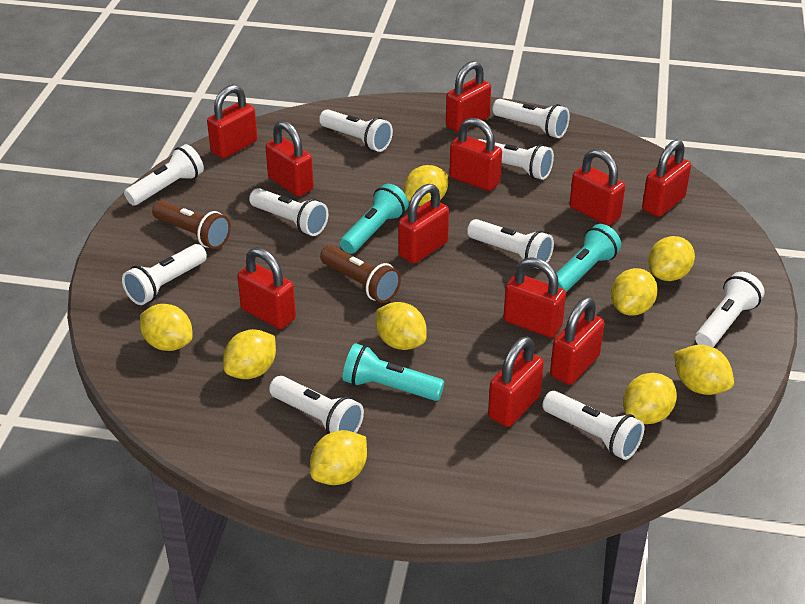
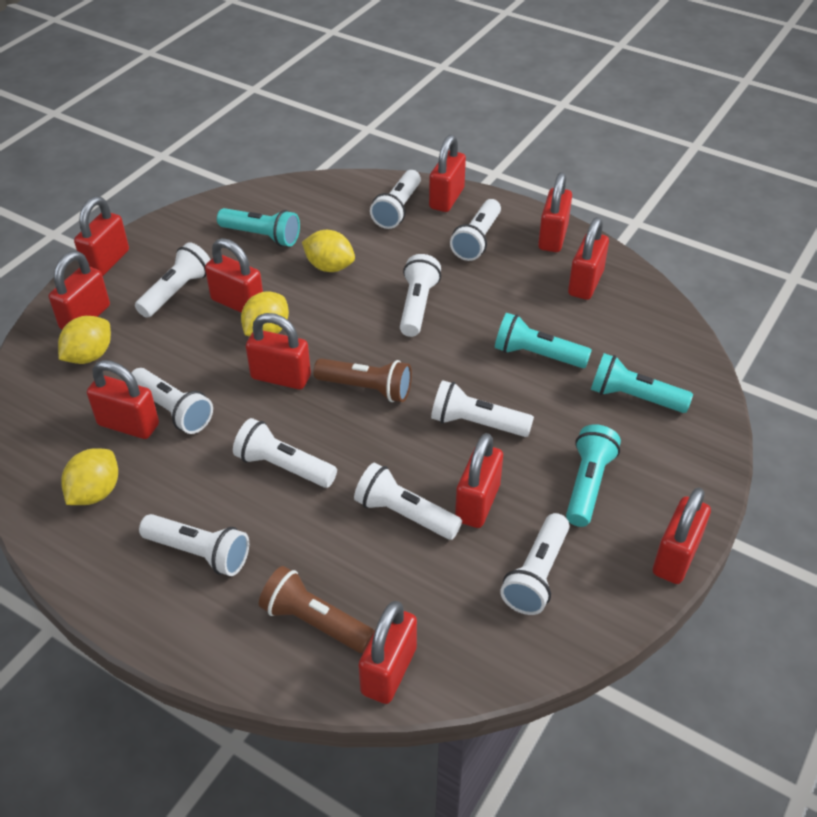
turquoise flashlight: [340,184,409,254] [343,343,444,401] [556,224,621,292] = 3 -> [217,208,300,247] [495,313,592,368] [566,424,621,527] [591,353,693,413] = 4
yellow lemon: [140,304,193,351] [223,329,276,379] [310,430,367,485] [376,302,427,350] [404,165,448,206] [611,268,658,316] [623,373,677,424] [648,236,695,281] [674,345,734,395] = 9 -> [58,316,111,364] [61,448,118,505] [241,292,289,337] [302,230,355,272] = 4

